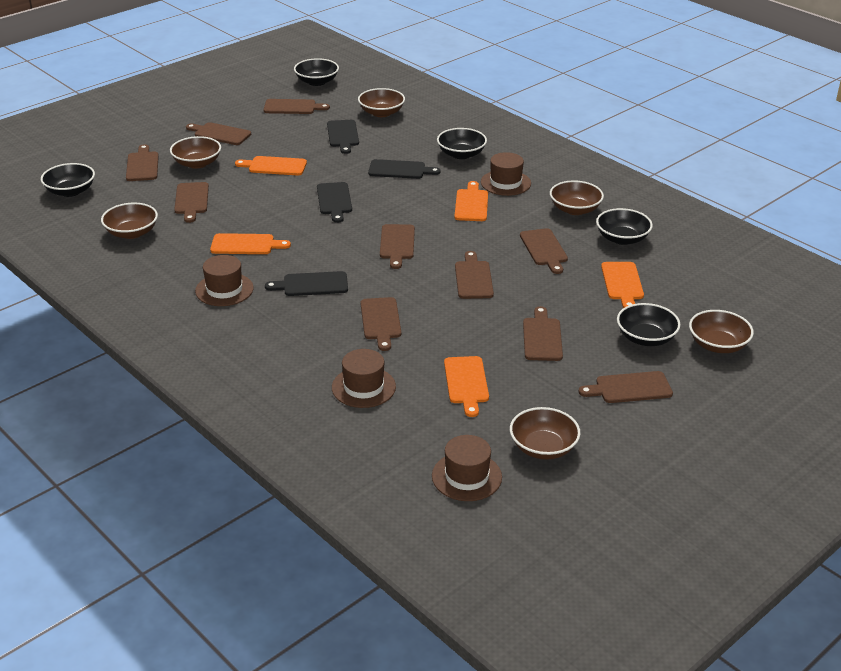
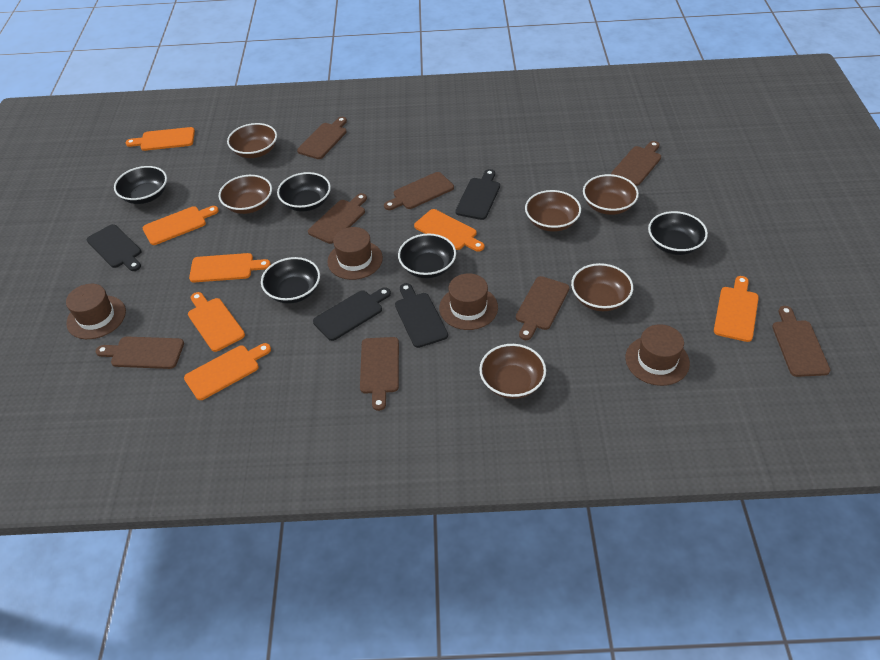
brown cutting board: [126,144,159,181] [174,182,209,223] [186,122,251,145] [263,99,330,114] [361,297,401,351] [380,224,415,269] [455,251,494,299] [520,228,568,274] [523,306,563,361] [579,371,673,403] = 10 -> [96,337,184,369] [297,117,347,159] [308,193,367,244] [360,337,399,411] [384,172,454,210] [516,276,570,340] [611,141,661,186] [772,306,830,377] = 8
orange cutting board: [210,233,291,254] [235,156,307,176] [444,356,489,417] [454,181,488,221] [601,262,644,308] = 5 -> [126,127,195,151] [143,206,219,245] [184,343,271,400] [188,292,245,352] [189,253,271,282] [414,209,484,252] [714,276,759,342] = 7

